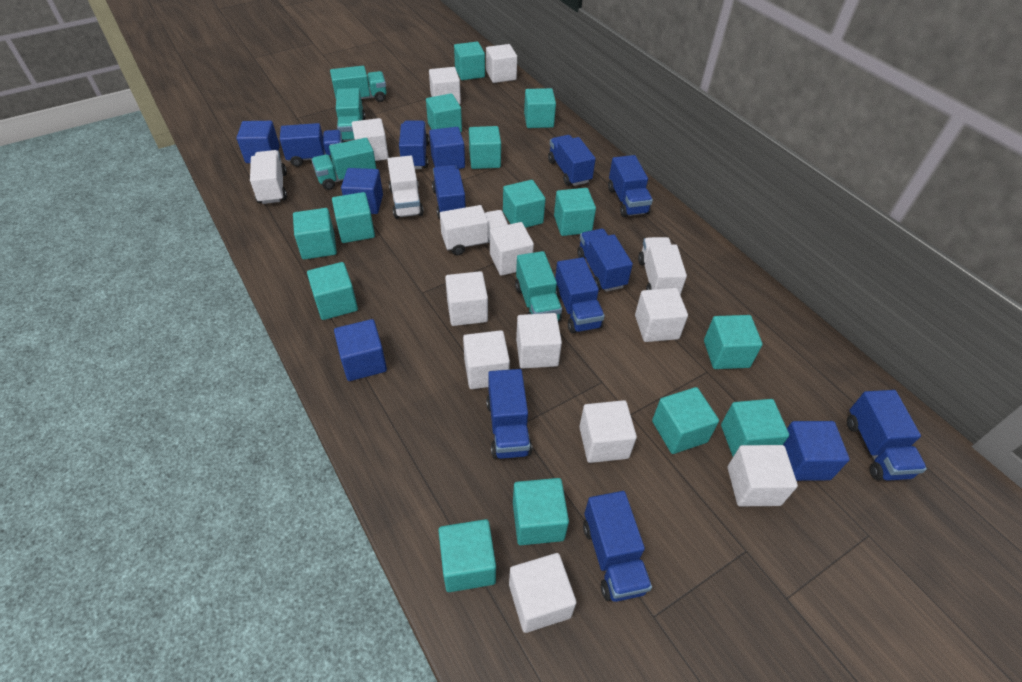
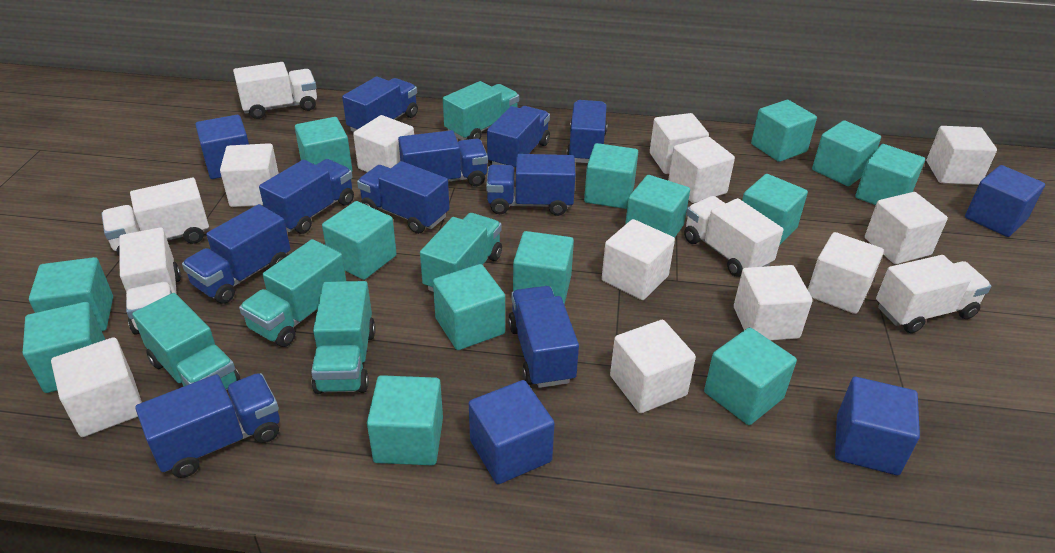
blue cube: [236,121,280,163] [334,319,387,381] [341,168,383,214] [429,127,465,169] [783,421,850,481] = 5 -> [196,115,249,179] [469,380,555,484] [835,377,920,475] [965,165,1045,237] = 4
turquoise truck: [311,138,377,190] [330,66,386,102] [336,88,366,141] [515,251,562,322] = 4 -> [132,293,240,390] [239,239,346,347] [311,281,376,394] [420,213,502,292] [443,81,519,140] = 5
white truck: [250,150,287,204] [387,156,424,219] [440,205,508,255] [638,237,687,295] = 4 -> [101,178,209,257] [119,227,181,334] [233,62,317,119] [684,196,783,277] [876,255,991,333] = 5

